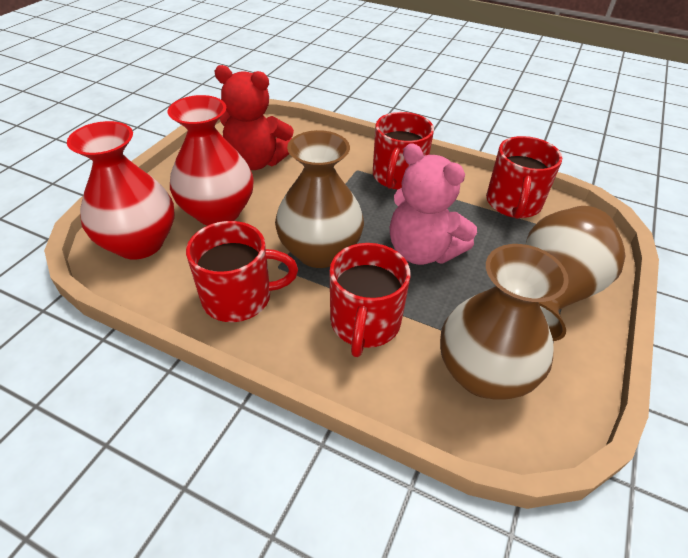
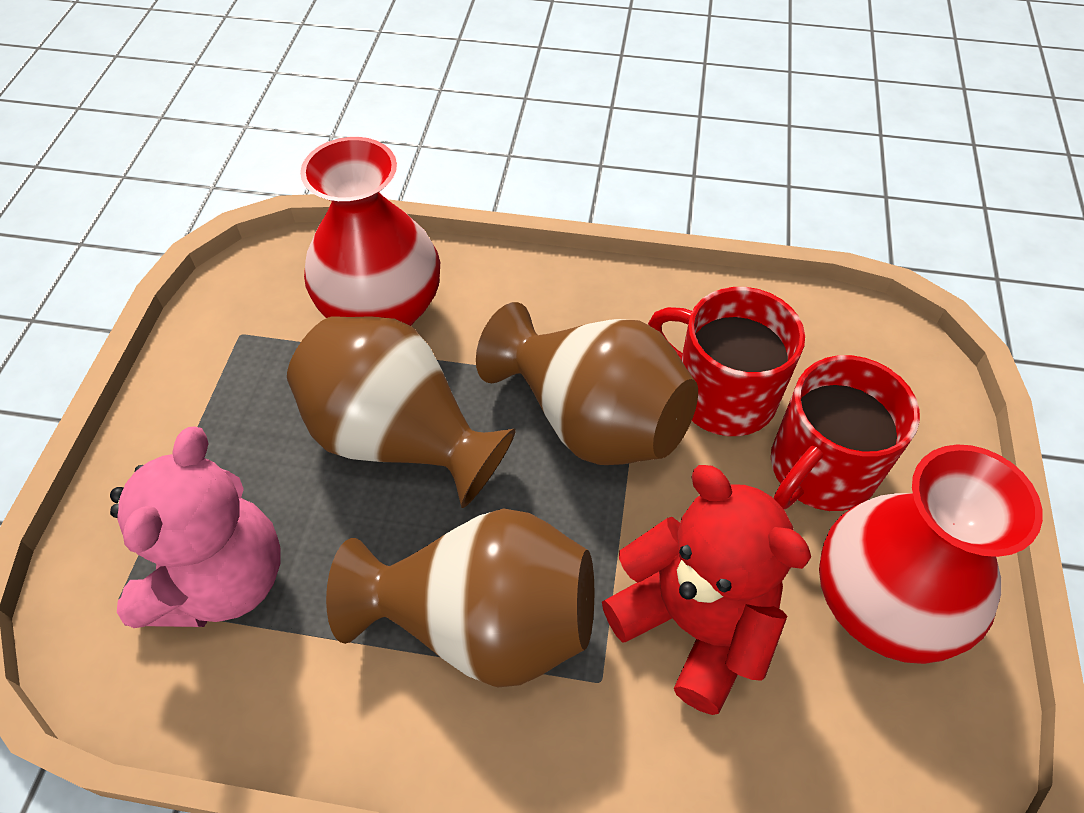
red mug: [186,221,298,322] [330,243,410,357] [373,112,434,190] [486,136,562,219] = 4 -> [648,287,805,436] [771,355,920,511] = 2

